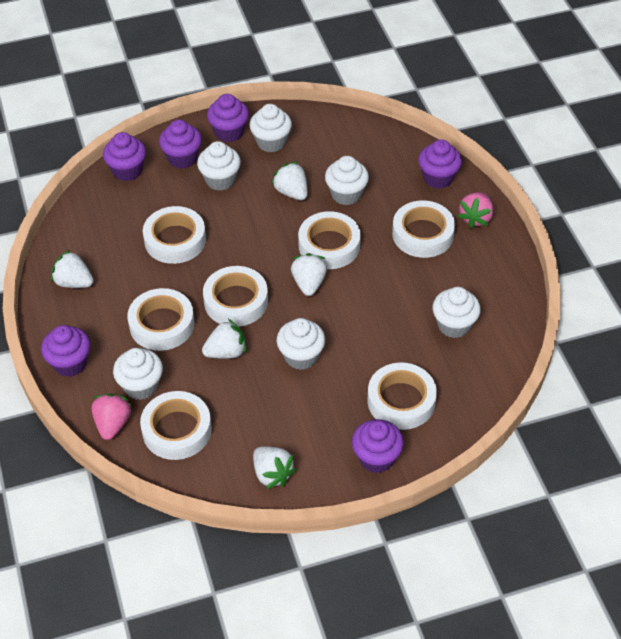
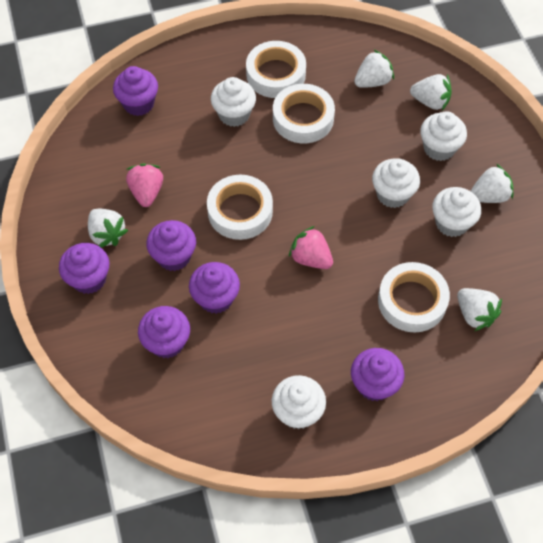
white cupcake: [113,348,163,400] [197,141,241,191] [249,104,292,153] [277,318,325,370] [325,156,369,205] [432,287,481,338] = 6 -> [211,77,256,127] [272,375,326,429] [372,159,420,208] [420,111,467,161] [432,187,481,237] = 5
white tape: [127,288,195,351] [140,391,212,460] [143,206,206,264] [203,266,268,327] [298,211,361,269] [367,362,437,430] [392,200,455,258] = 7 -> [207,175,273,240] [246,41,306,98] [273,84,335,143] [378,262,450,333] = 4

